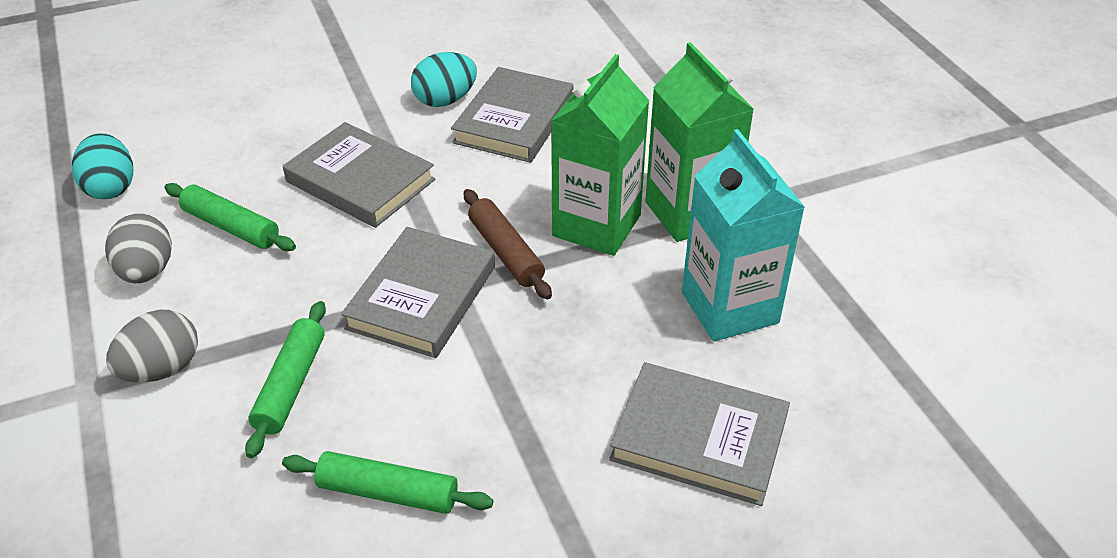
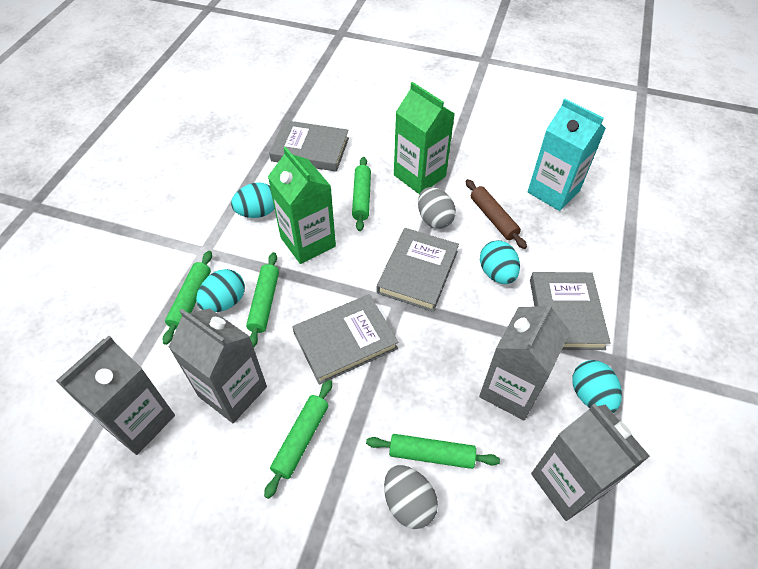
green rolling pin: [164,183,296,251] [245,301,326,458] [282,451,493,514] = 3 -> [163,251,212,345] [246,252,279,348] [264,380,332,499] [352,157,371,231] [366,434,500,469] = 5
grey carton: none = 0 -> [56,336,175,455] [169,309,267,423] [479,301,570,420] [531,404,650,521] = 4
turquoise egg: [72,133,133,199] [411,52,477,107] = 2 -> [196,269,245,312] [231,183,275,218] [480,240,520,284] [572,360,622,413] = 4

